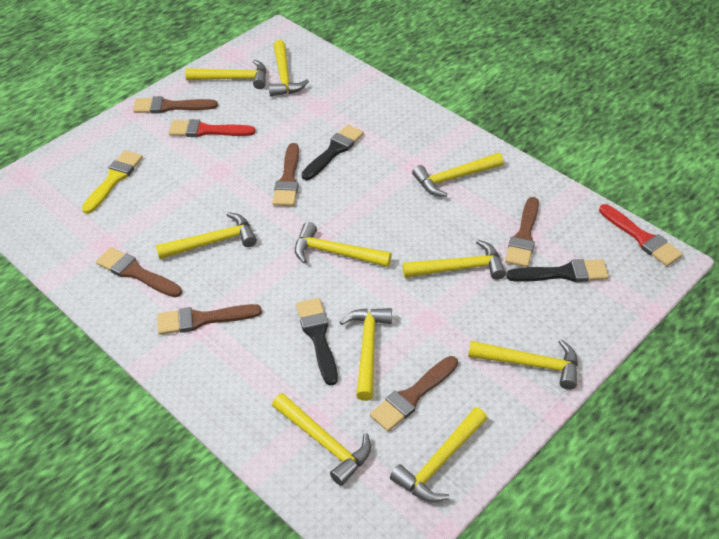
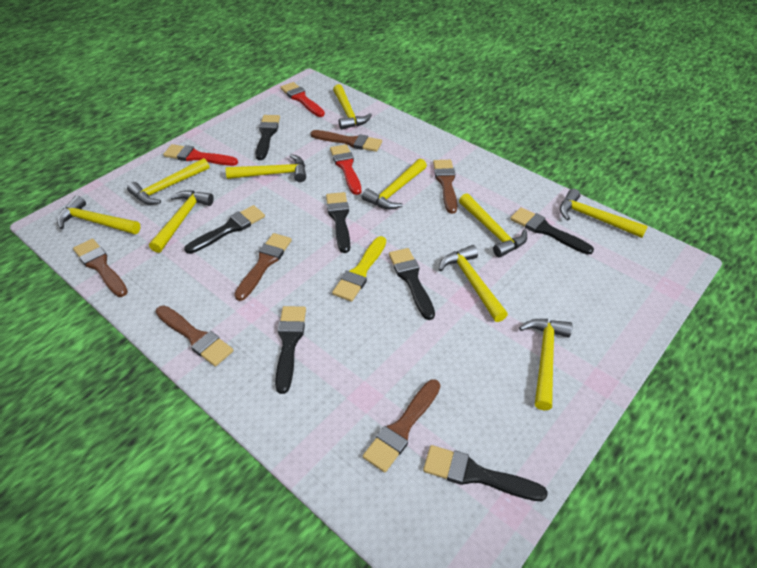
black brush: [296,298,338,386] [301,125,364,180] [506,259,609,282] = 3 -> [184,205,265,254] [255,115,280,160] [275,306,306,394] [326,192,350,253] [389,248,435,320] [423,445,548,501] [510,207,594,255] = 7
red brush: [169,119,256,137] [599,204,683,266] = 2 -> [163,144,238,166] [280,82,325,117] [330,144,361,195] = 3

